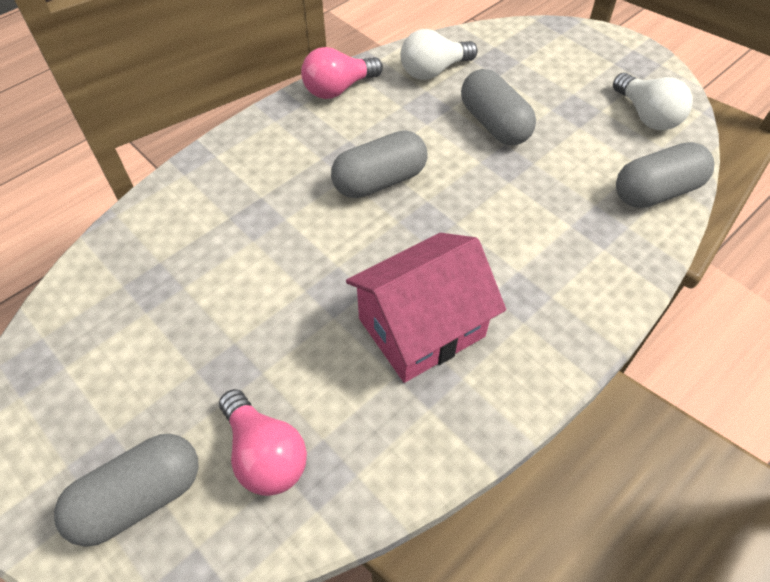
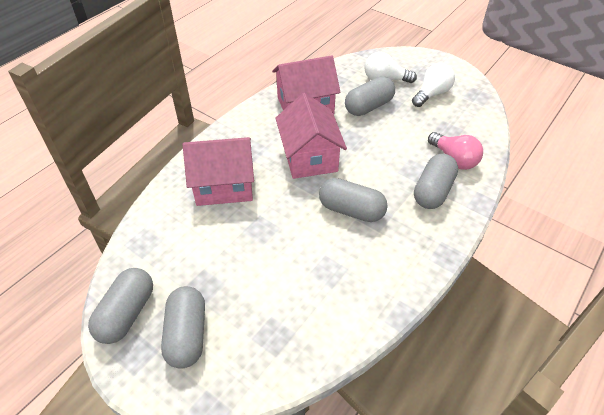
grey capsule: [54,434,198,547] [331,130,428,198] [461,69,536,145] [616,142,714,208] = 4 -> [88,268,153,344] [161,286,205,369] [319,178,388,222] [345,76,395,116] [414,154,458,209] = 5
pink house: [346,233,506,383] = 1 -> [183,137,254,206] [272,55,341,114] [276,93,347,179] = 3
pink light bulb: [219,389,307,496] [301,47,383,99] = 2 -> [428,132,483,170] = 1

